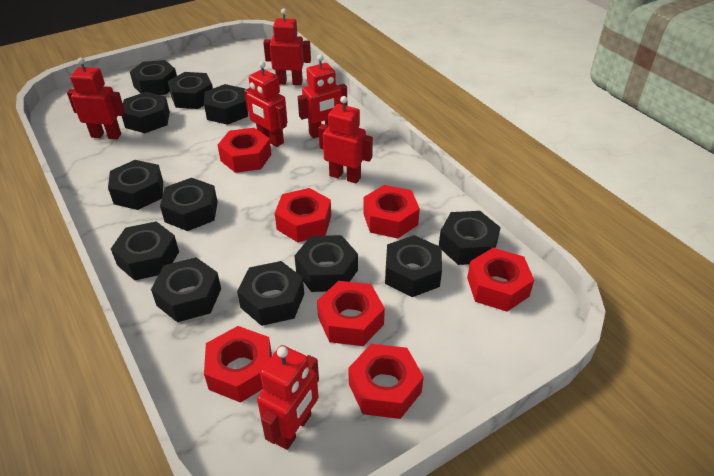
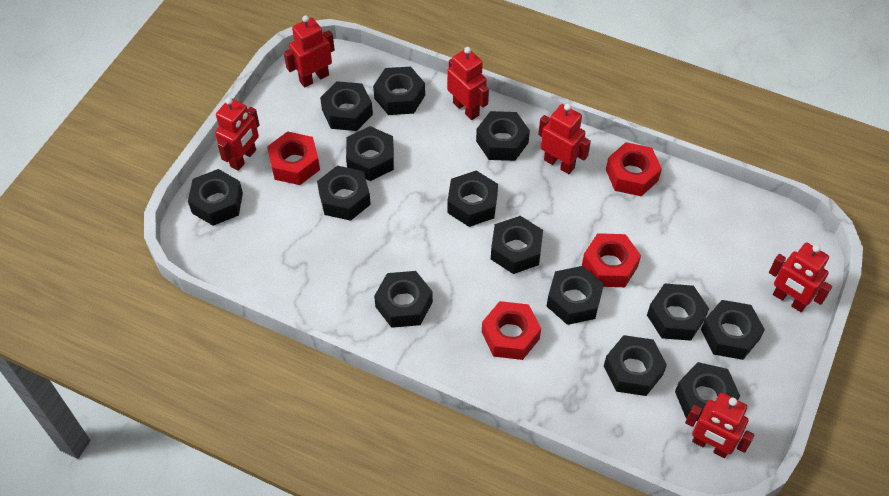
black nut: [108,160,163,210] [111,221,179,281] [122,92,170,133] [130,60,177,95] [151,257,221,322] [160,178,218,231] [168,72,213,109] [204,84,248,125] [237,261,304,326] [294,235,358,292] [385,235,442,297] [439,211,501,265] = 12 -> [188,169,243,226] [317,166,371,221] [320,81,373,131] [346,126,394,181] [373,67,425,115] [374,271,433,328] [447,171,498,227] [476,111,530,161] [491,216,543,274] [547,266,604,325] [604,335,667,396] [647,283,709,341] [675,362,740,421] [701,300,765,360] = 14
red nut: [204,326,272,403] [218,128,272,173] [275,188,331,242] [317,281,385,346] [348,344,424,419] [363,185,420,239] [467,248,534,312] = 7 -> [267,131,320,185] [482,301,541,360] [582,233,641,287] [606,142,662,196] = 4

